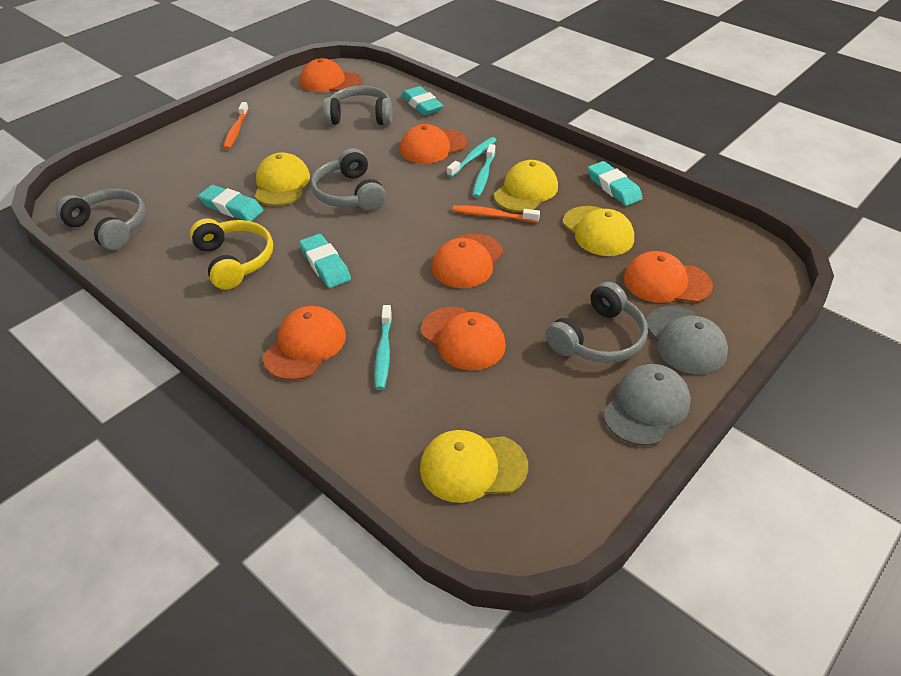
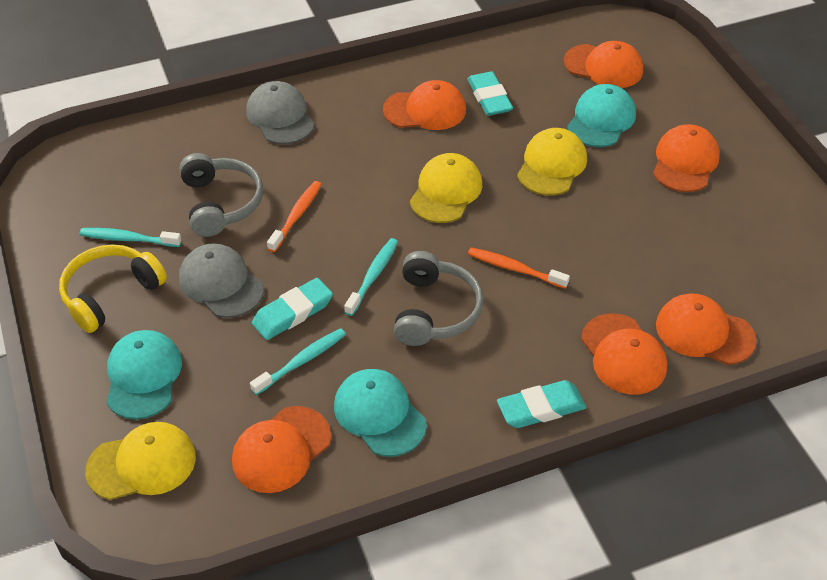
grey headphones: [55,189,145,250] [311,148,386,211] [323,86,392,125] [546,282,648,363] = 4 -> [180,153,263,237] [394,251,483,346] = 2
turquoise cap: none = 0 -> [107,330,182,420] [334,369,427,457] [567,84,636,147] = 3
turquoise eraser: [198,185,263,221] [299,234,351,288] [401,86,443,115] [588,161,643,206] = 4 -> [252,278,333,340] [467,71,513,116] [497,380,586,428] = 3
yellow cap: [255,152,310,206] [420,430,528,503] [494,160,558,212] [563,206,634,256] = 4 -> [85,422,196,500] [410,153,482,223] [517,128,587,195] = 3

